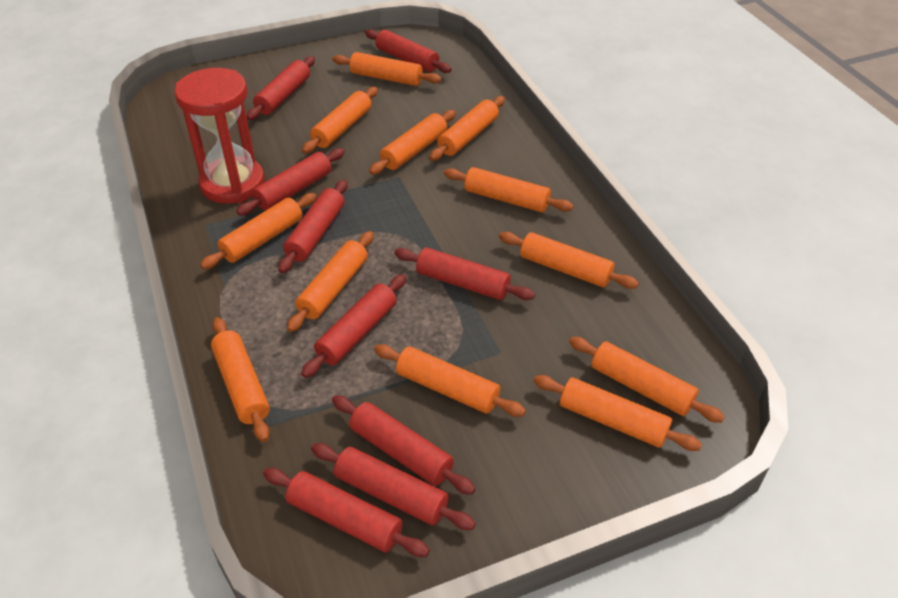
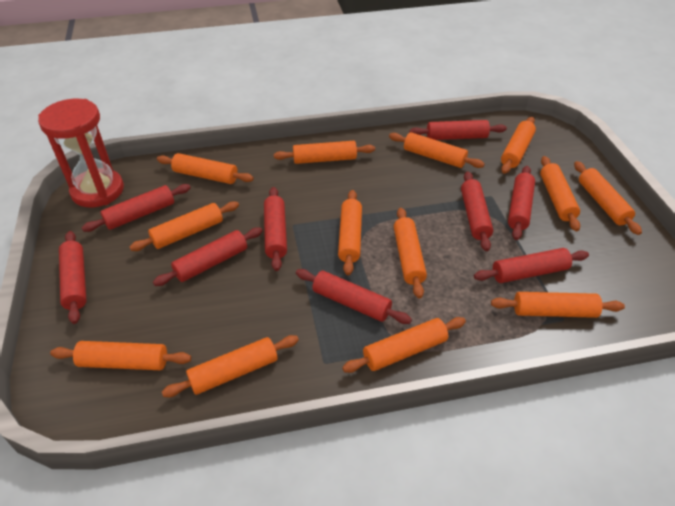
orange rolling pin: [200,193,317,269] [211,317,270,442] [287,231,374,332] [302,87,378,154] [332,52,441,86] [369,110,456,175] [374,344,526,417] [429,96,505,161] [444,167,573,212] [499,232,639,289] [534,375,702,451] [569,337,725,423] = 12 -> [50,341,191,370] [130,201,239,251] [157,153,254,184] [162,335,299,397] [274,141,375,164] [338,190,362,275] [342,317,466,373] [389,132,485,168] [394,208,427,299] [491,292,625,318] [501,117,536,174] [540,156,580,231] [574,161,642,235] = 13

